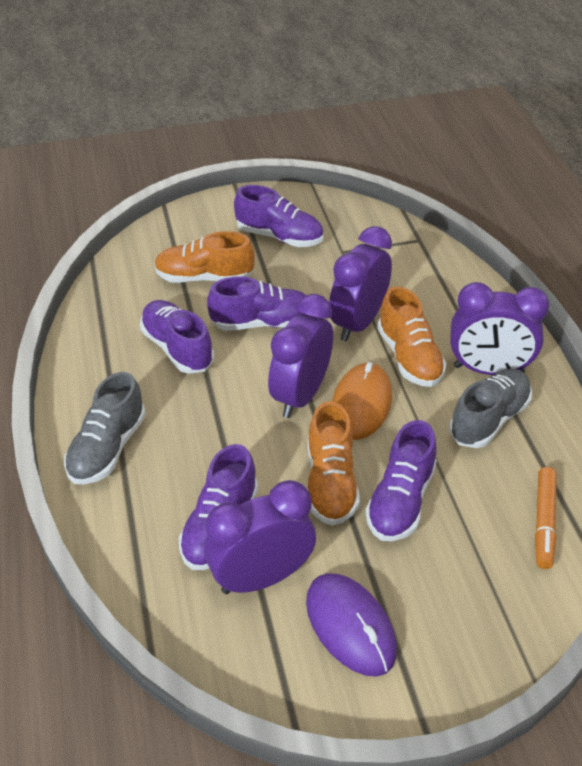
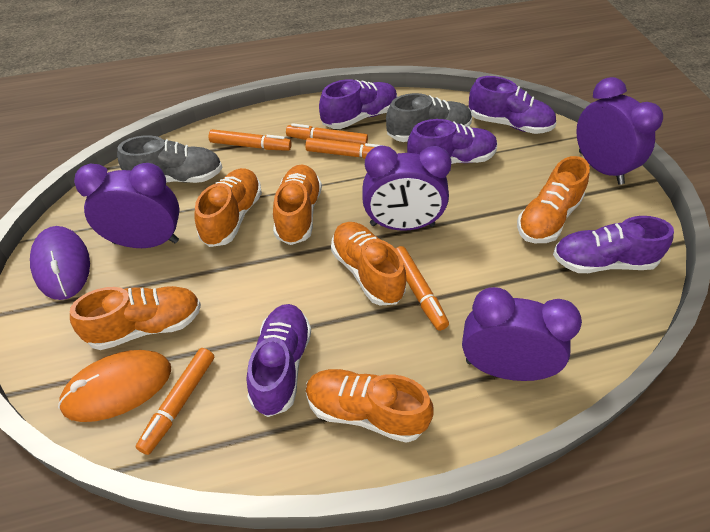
orange marker: [535,467,557,569] = 1 -> [136,348,214,455] [209,129,292,151] [286,123,368,145] [305,138,384,159] [395,246,449,331] = 5
orange shoe: [154,231,255,283] [307,401,360,526] [377,287,447,387] = 3 -> [70,286,201,350] [194,168,262,247] [273,165,322,245] [306,369,433,443] [331,222,406,305] [517,156,590,243] = 6

